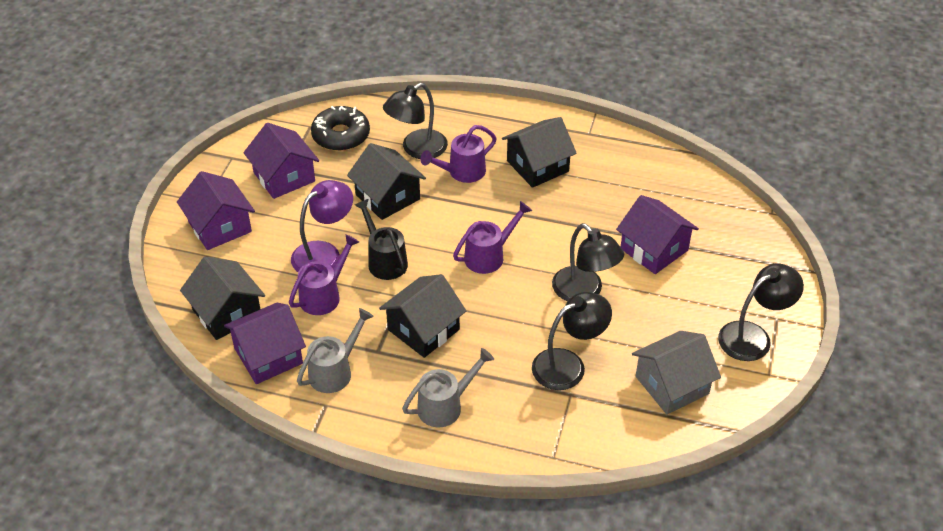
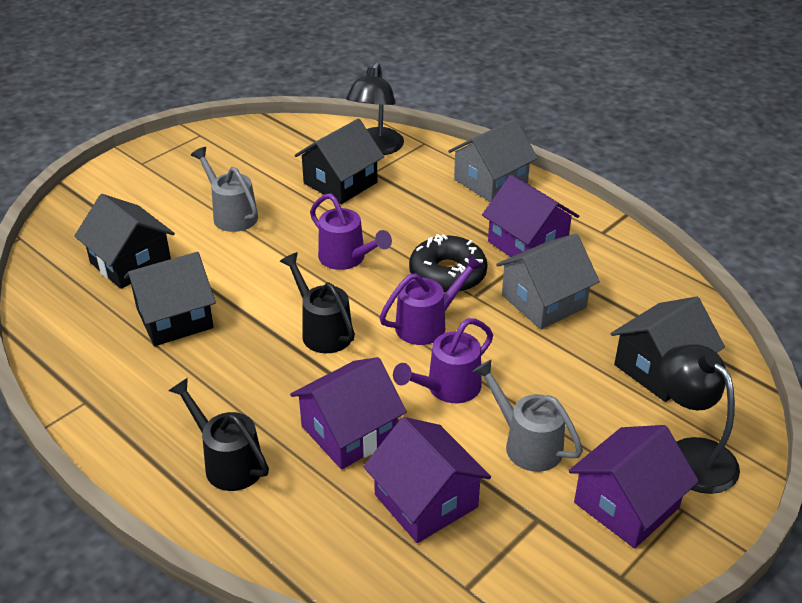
black lamp: [383,83,448,159] [532,292,612,390] [552,223,624,301] [718,263,804,361] = 4 -> [346,62,404,155] [659,344,740,494] = 2
black watering can: [355,199,408,280] = 1 -> [168,378,269,491] [280,252,355,353] = 2
grey house: [632,331,721,414] = 1 -> [448,119,538,202] [496,234,600,329] = 2
purple lamp: [291,180,353,272] = 1 -> none = 0

